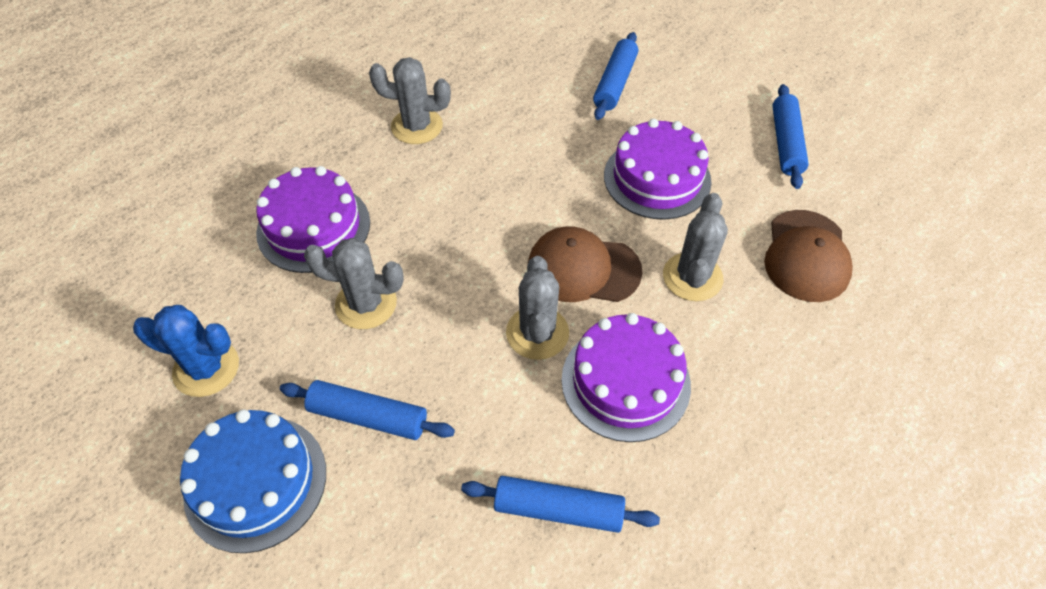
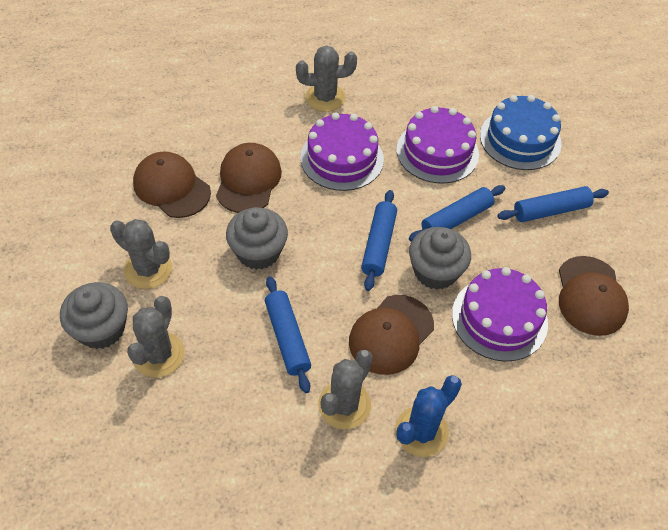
brown cap: [528,226,643,302] [764,210,853,302] = 2 -> [133,152,211,218] [216,143,282,213] [349,295,434,375] [559,256,629,336] = 4
grey cupcake: none = 0 -> [60,282,128,349] [226,207,288,270] [409,227,471,290] = 3

